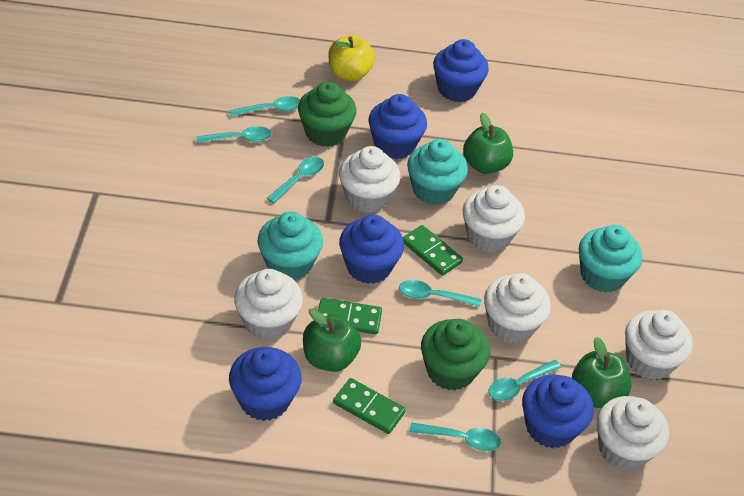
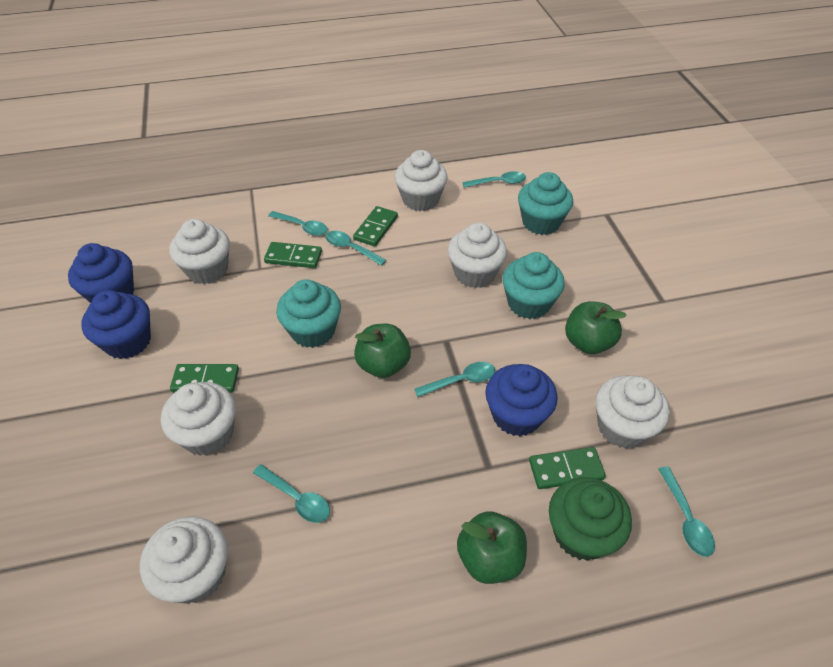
blue cupcake: [229,347,302,421] [339,215,404,284] [368,94,427,159] [433,39,489,102] [522,374,594,448] = 5 -> [68,243,134,303] [81,290,151,359] [485,364,558,436] = 3
green cupcake: [298,82,357,147] [421,319,490,391] = 2 -> [549,477,632,561] = 1
green domino: [318,298,382,334] [333,378,406,434] [403,225,463,276] = 3 -> [170,364,239,393] [264,242,322,268] [353,206,398,246] [529,447,606,489] = 4
yellow apple: [328,35,375,81] = 1 -> none = 0

